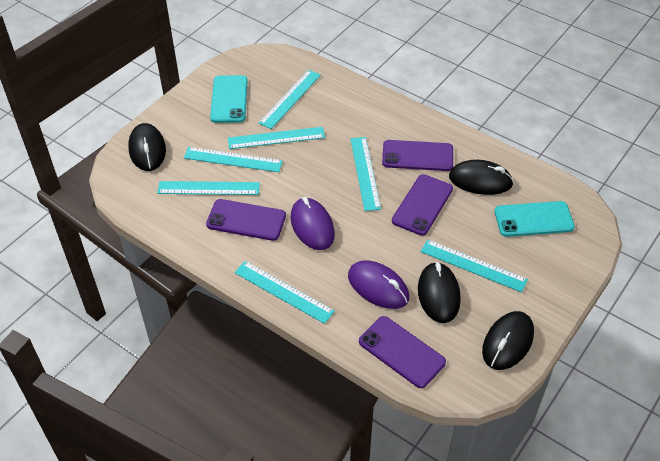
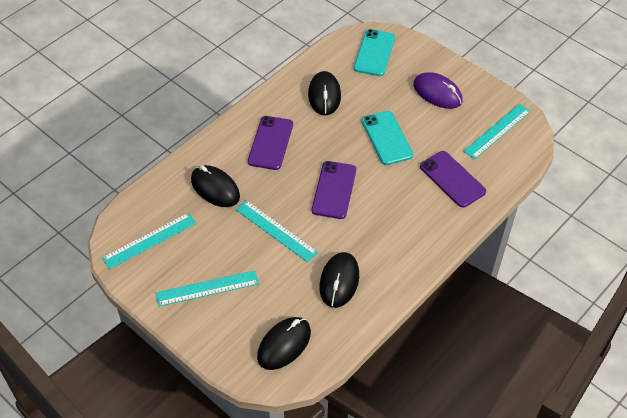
purple mouse: [290,197,335,250] [348,260,409,309] = 2 -> [413,72,463,109] = 1
purple phone: [206,199,286,241] [359,316,446,388] [382,140,453,171] [392,174,453,236] = 4 -> [248,116,293,170] [312,161,356,219] [420,151,486,208] = 3
turquoise ruler: [157,181,260,195] [184,147,283,172] [228,127,325,149] [234,261,335,324] [259,70,321,129] [350,137,381,211] [421,240,528,292] = 7 -> [102,213,196,269] [156,270,259,307] [236,200,318,262] [463,104,531,159] = 4

